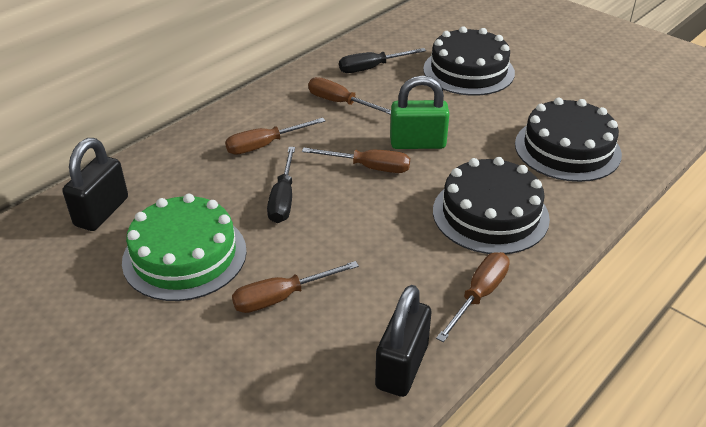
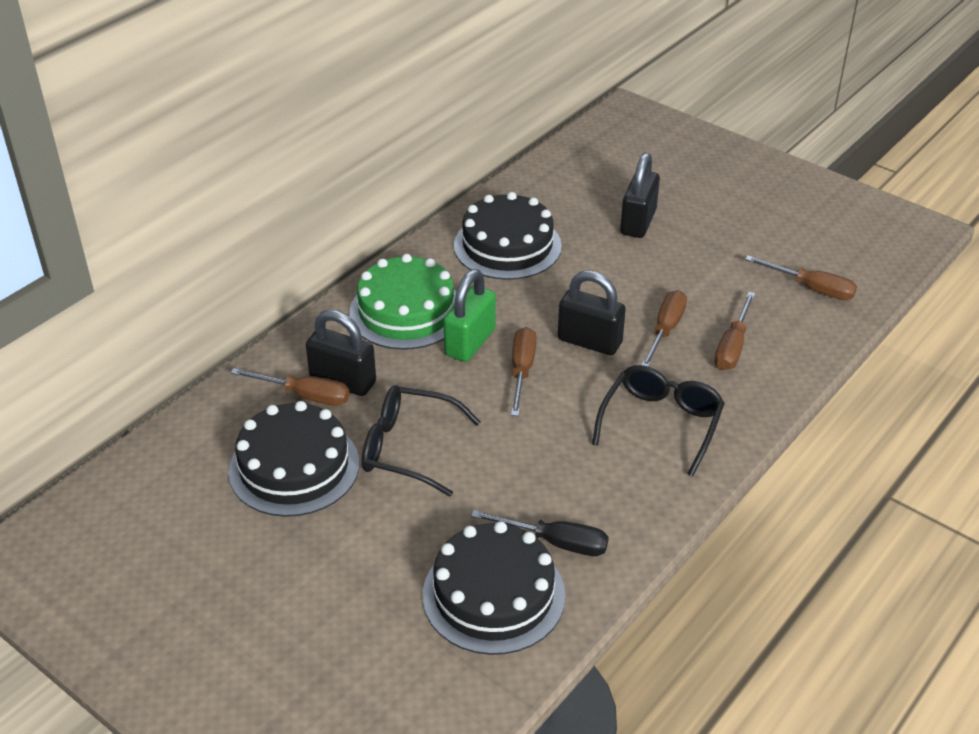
black glasses: none = 0 -> [362,385,480,496] [592,365,725,477] = 2
black padlock: [62,138,128,231] [375,285,431,397] = 2 -> [306,310,376,396] [558,271,626,355] [620,153,660,238] = 3
black screwdriver: [267,147,295,223] [339,48,426,73] = 2 -> [471,510,609,556] = 1

